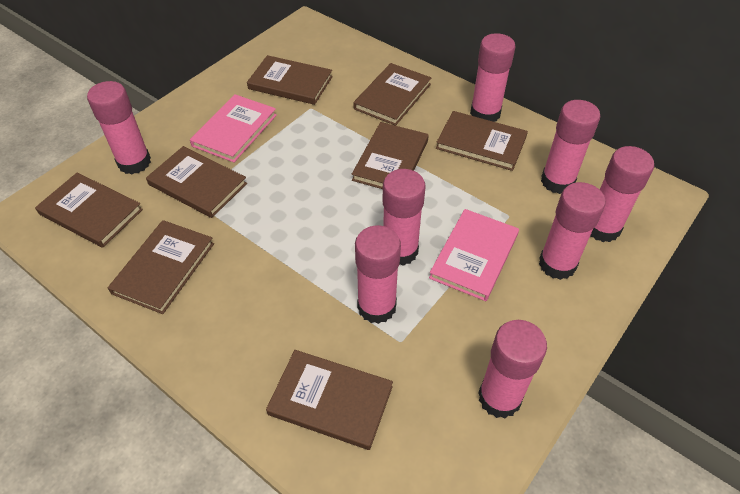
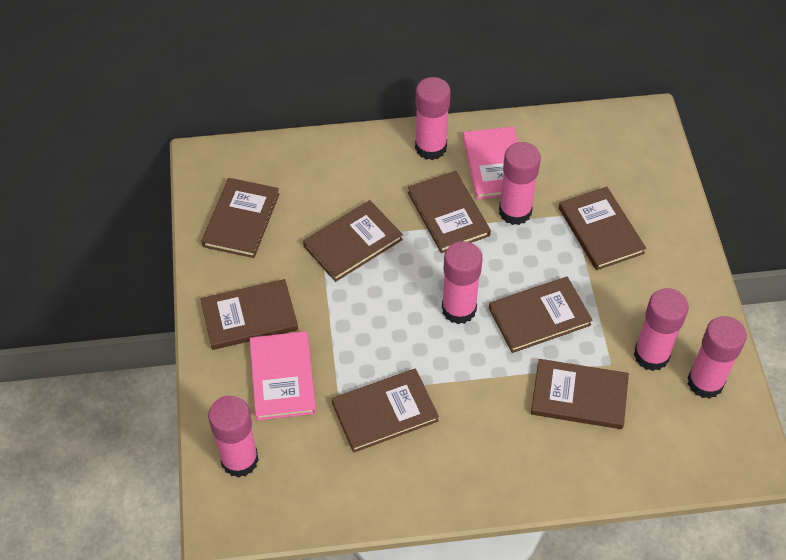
pink glue stick: [87,81,151,174] [355,225,401,324] [383,169,426,266] [470,33,516,122] [478,320,547,418] [539,182,606,280] [541,100,600,194] [590,146,654,242] = 8 -> [208,396,259,478] [415,77,451,160] [442,241,483,324] [499,142,541,225] [634,288,689,371] [688,316,747,399] = 6

